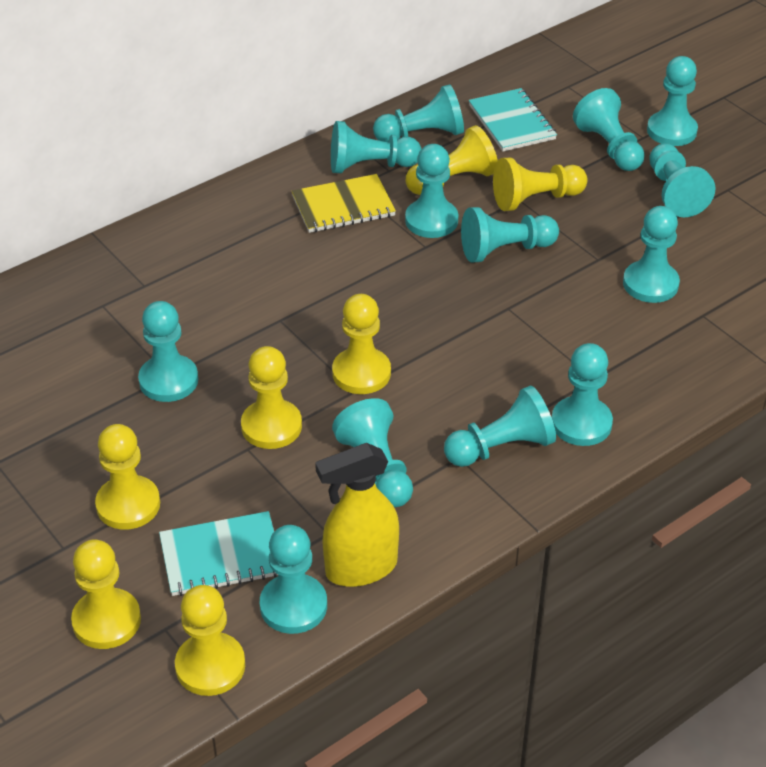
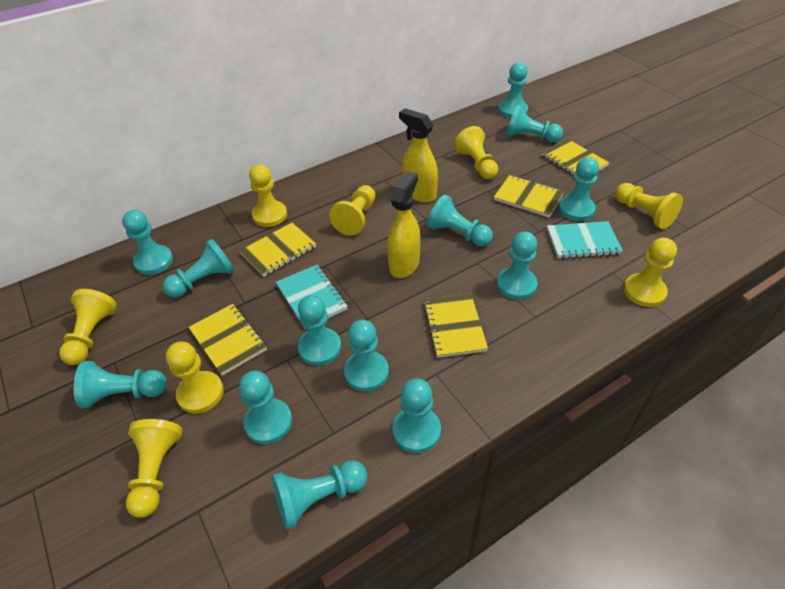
yellow notebook: [292,174,396,233] = 1 -> [189,304,267,376] [239,223,316,277] [423,293,488,358] [494,175,564,218] [541,139,609,175] = 5
yellow pawn: [71,540,141,649] [95,424,160,530] [175,585,245,696] [241,346,302,449] [332,294,391,394] [406,125,498,195] [493,157,588,211] = 7 -> [59,289,117,365] [126,419,182,518] [166,342,224,414] [249,164,287,227] [329,185,376,236] [454,126,498,179] [615,183,683,229] [624,238,677,307] = 8
yellow spray bottle: [315,443,399,587] = 1 -> [387,171,420,278] [399,108,438,203] = 2

